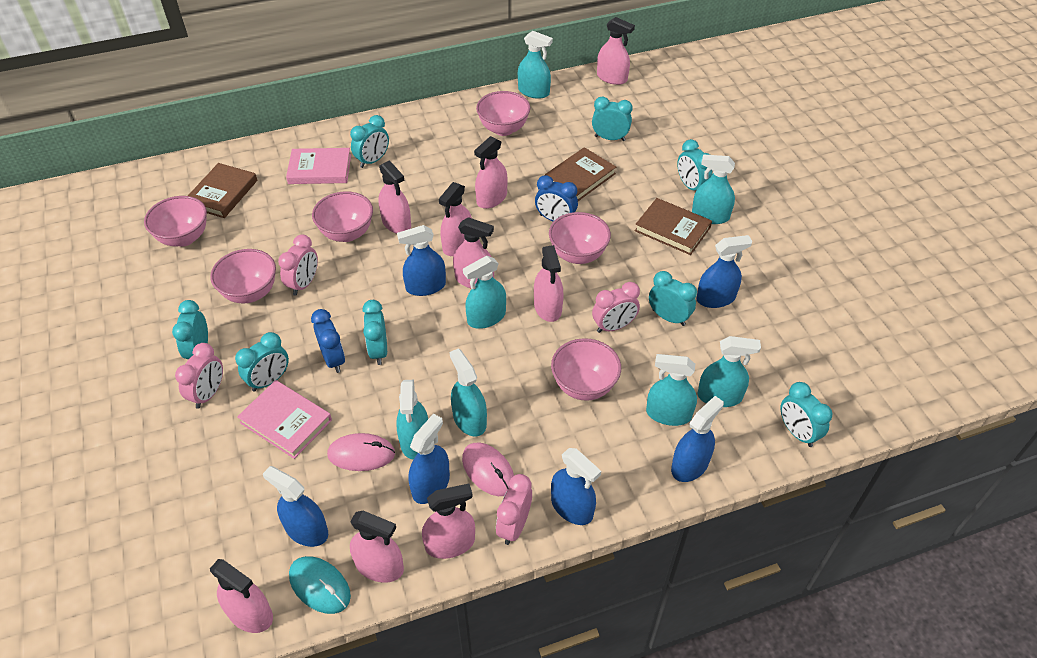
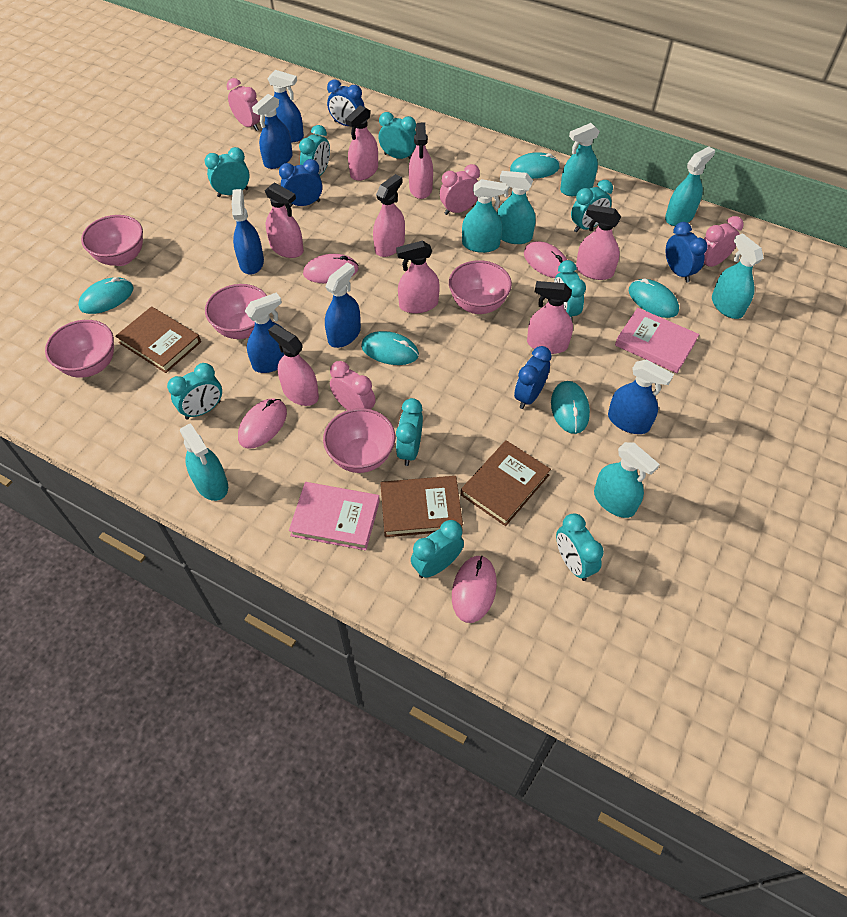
blue clock: [311,309,345,373] [535,175,578,222] = 2 -> [279,159,323,207] [327,80,365,126] [514,346,552,409] [666,222,708,282] = 4
pink bowl: [144,196,207,247] [210,249,276,303] [312,191,373,242] [476,91,530,136] [549,212,611,264] [551,338,621,401] = 6 -> [45,320,114,377] [81,215,143,266] [205,284,267,339] [323,408,395,473] [449,260,512,314] = 5
pink mouse: [327,433,395,471] [462,443,514,496] = 2 -> [238,398,287,449] [303,254,359,283] [452,555,497,623] [524,241,567,278] = 4
pink spray bottle: [210,559,273,633] [350,511,404,583] [378,160,411,234] [422,484,475,559] [439,182,472,256] [453,217,494,288] [474,136,508,209] [534,245,564,322] [597,17,635,85] = 9 -> [265,182,304,258] [268,324,319,406] [345,105,378,181] [373,174,405,257] [396,241,440,313] [409,123,433,199] [527,281,573,354] [576,204,621,280] = 8
turquoise clock: [172,300,208,359] [235,332,289,392] [350,115,389,168] [362,300,387,365] [592,96,633,141] [649,271,697,326] [677,139,713,191] [781,382,832,447] = 8 -> [167,363,222,420] [204,147,250,197] [299,125,330,176] [378,112,416,159] [396,398,423,466] [411,520,464,578] [554,260,586,323] [556,513,604,581] [571,180,613,233] = 9
turquoise mouse: [289,556,351,614] = 1 -> [78,277,134,314] [361,331,419,365] [510,152,560,179] [551,381,590,434] [629,278,679,318] = 5

